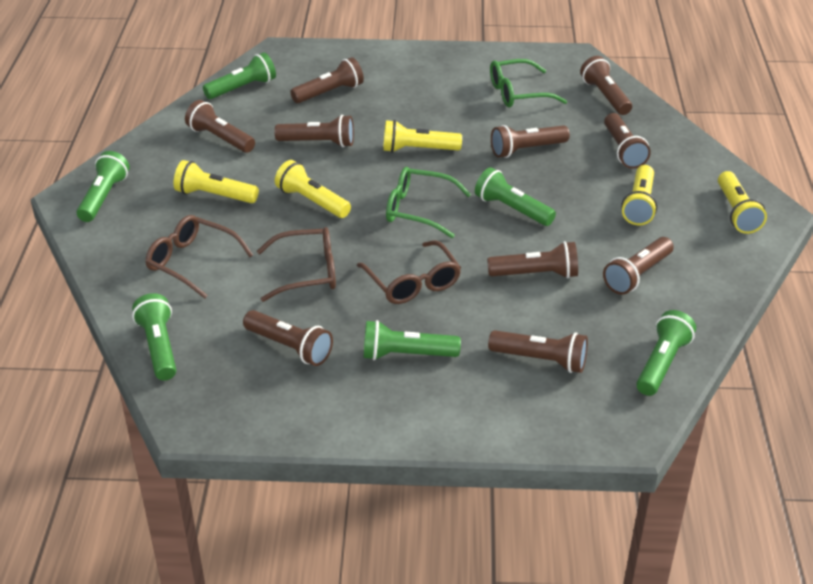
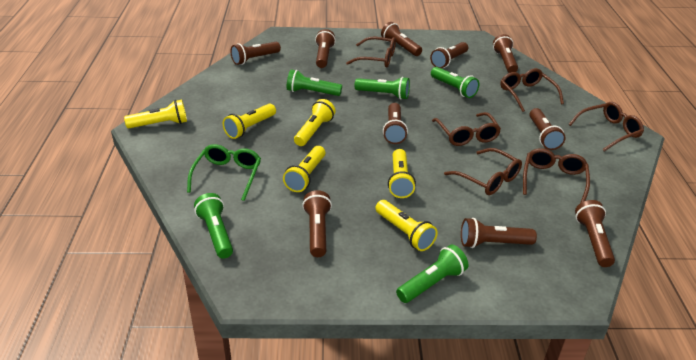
brown glasses: [145,215,253,299] [257,227,336,302] [357,240,461,304] = 3 -> [346,37,396,67] [432,112,501,146] [444,148,522,195] [500,68,564,112] [523,148,590,203] [568,102,644,151] = 6
green flashlight: [76,151,130,222] [132,293,176,381] [203,52,276,99] [364,320,461,360] [475,167,556,226] [636,310,696,396] = 6 -> [194,193,233,259] [286,69,342,96] [355,77,410,99] [396,244,468,303] [431,67,479,98] = 5
green glasses: [386,167,471,238] [490,59,567,107] = 2 -> [187,144,261,201] = 1
yellow flashlight: [174,160,259,203] [275,160,351,218] [383,120,462,153] [621,165,657,225] [718,171,767,234] = 5 -> [124,100,187,128] [223,104,276,139] [283,146,325,192] [294,99,336,146] [375,200,437,251] [388,149,416,198] = 6

